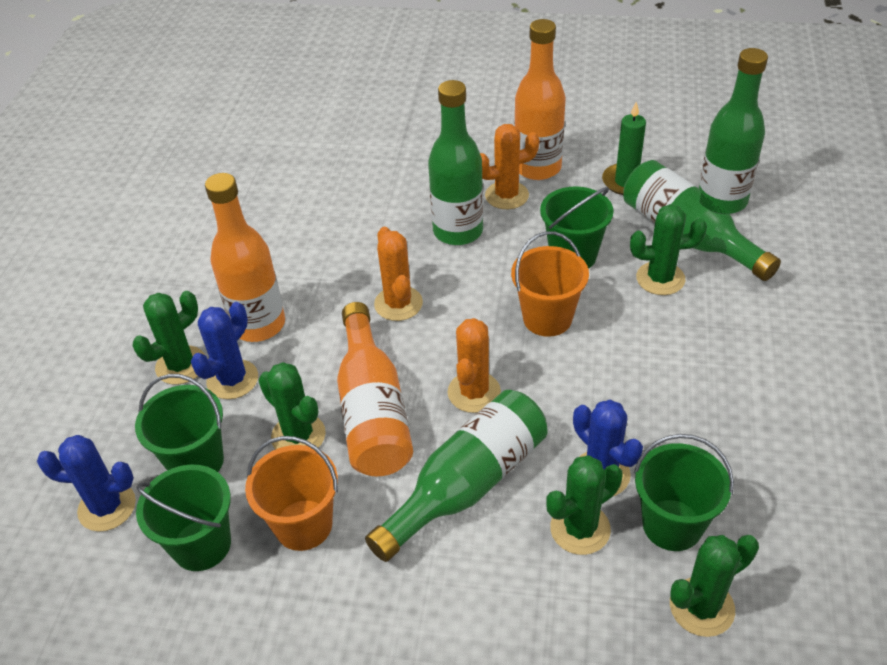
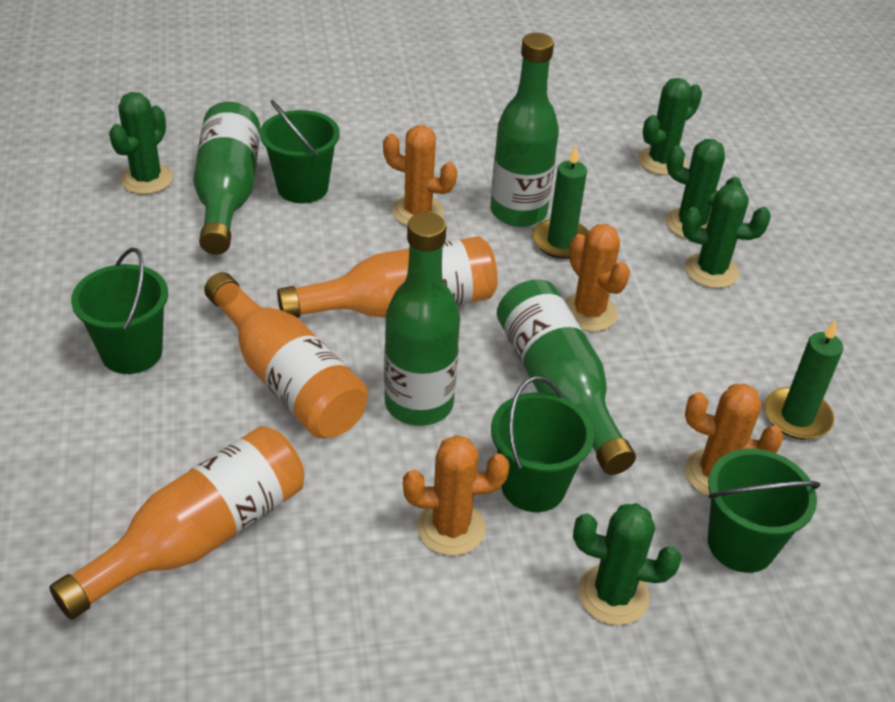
blue cactus: [37,435,136,532] [191,302,258,399] [573,400,643,496] = 3 -> none = 0
green candle: [602,102,646,195] = 1 -> [532,146,588,259] [764,320,843,440] = 2
orange bucket: [245,436,338,551] [511,231,589,337] = 2 -> none = 0
orange cactus: [374,227,423,321] [448,318,501,413] [480,124,539,209] = 3 -> [383,125,457,226] [403,435,509,556] [564,224,630,332] [684,384,783,497] = 4

